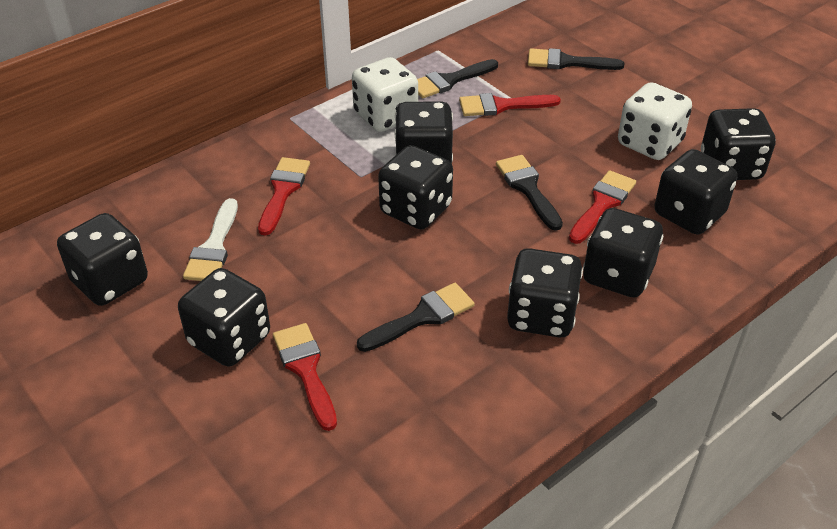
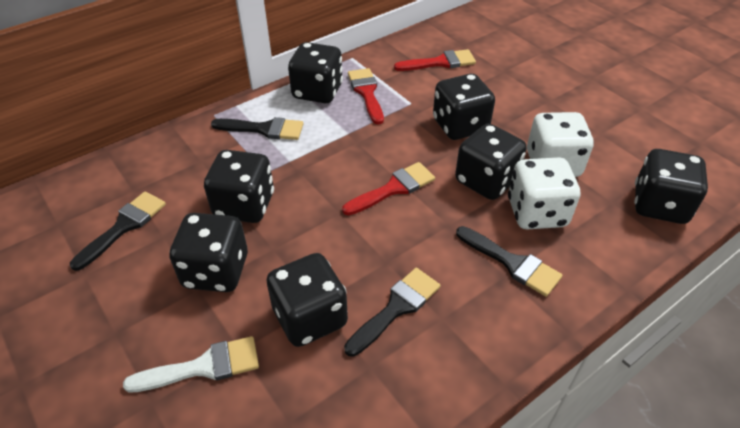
black dice: [57,213,148,306] [178,268,270,367] [378,145,453,229] [394,102,453,163] [507,248,583,337] [583,208,663,298] [655,149,737,235] [701,108,776,180] = 8 -> [169,213,248,292] [204,150,274,223] [267,253,348,347] [288,42,343,103] [433,74,495,140] [455,124,527,200] [634,149,708,224] = 7
red brush: [258,157,310,236] [273,323,337,431] [459,93,561,116] [569,170,636,244] = 4 -> [342,162,435,215] [348,68,384,125] [394,49,476,71] = 3

